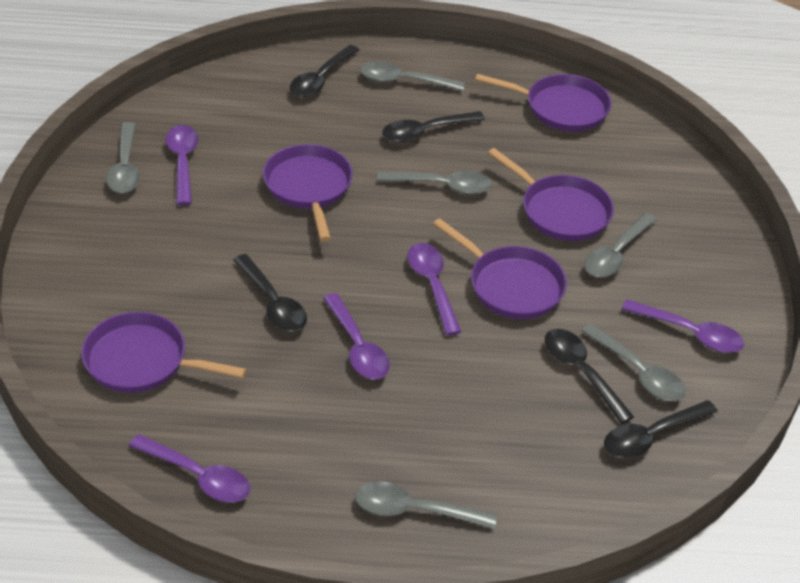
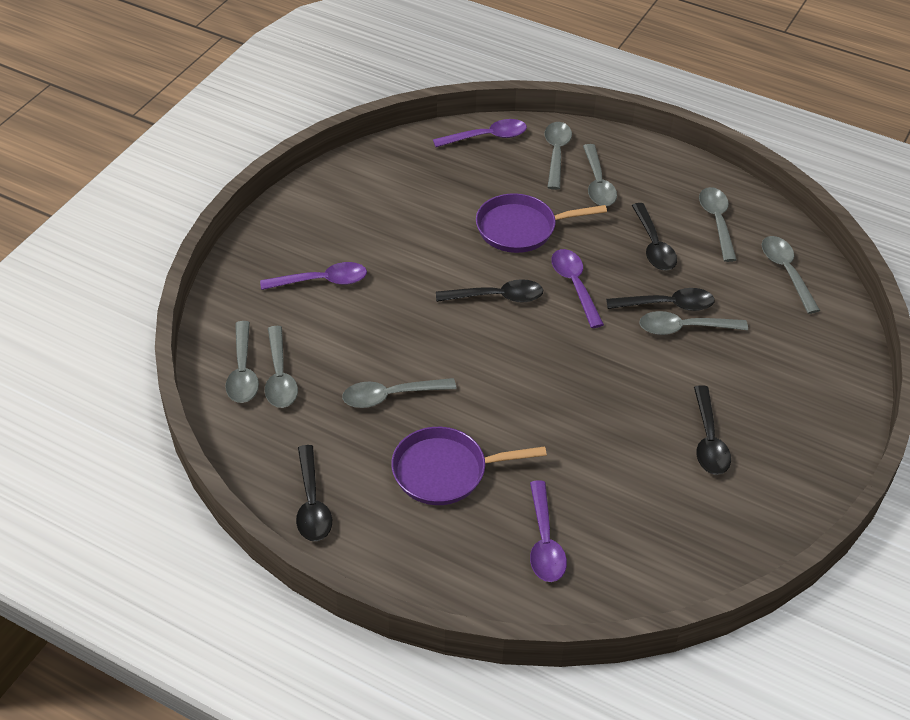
grey spoon: [106,122,140,193] [355,481,497,529] [360,62,465,91] [377,171,492,194] [581,323,686,401] [584,213,657,277] = 6 -> [225,321,259,403] [265,326,298,408] [342,378,456,408] [544,122,572,190] [583,144,617,206] [639,311,748,335] [699,187,737,262] [762,236,820,314] = 8
purple pan: [81,312,247,393] [263,144,353,242] [433,218,567,319] [475,74,612,132] [488,148,614,241] = 5 -> [391,427,547,505] [476,193,607,253] = 2
purple spoon: [129,434,250,503] [165,125,198,205] [323,293,390,380] [407,243,461,335] [622,299,744,353] = 5 -> [260,262,367,290] [433,119,527,147] [530,480,567,582] [551,249,604,328] = 4

